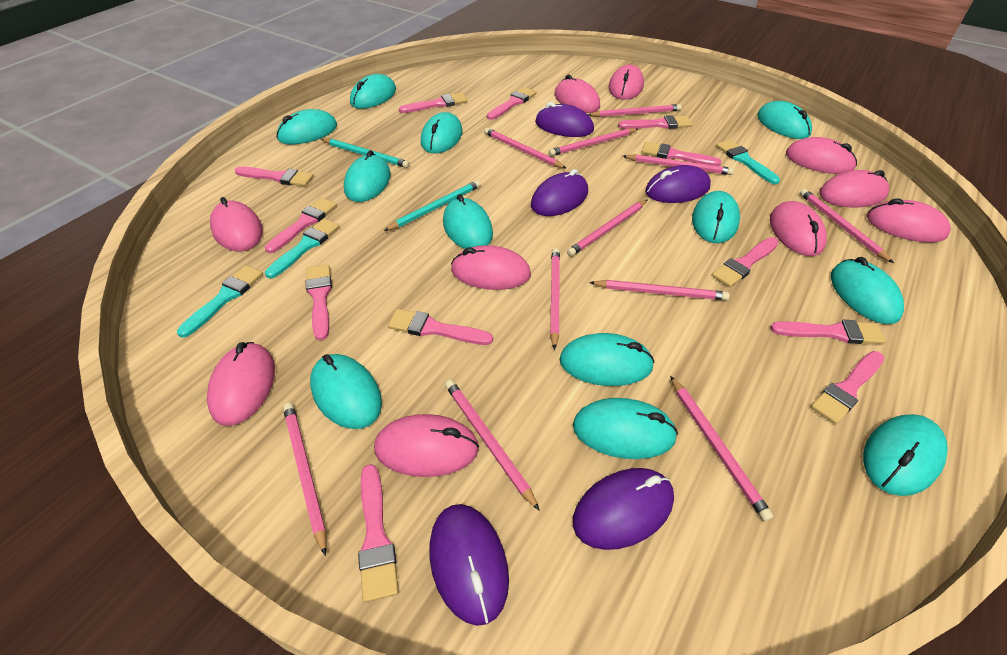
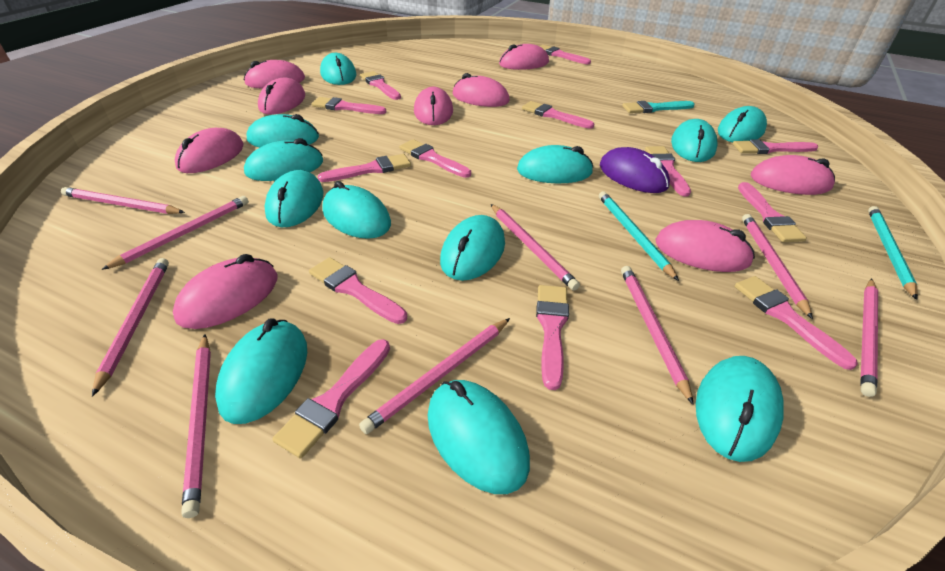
pink brush: [235,166,314,186] [265,198,337,253] [306,264,332,340] [358,464,399,602] [388,309,493,345] [399,92,468,113] [487,87,537,120] [618,115,692,129] [641,142,721,166] [712,237,779,287] [770,320,886,344] [811,351,884,424] = 12 -> [272,339,390,459] [309,257,407,324] [312,97,387,114] [318,154,411,182] [360,71,401,100] [399,139,471,178] [522,101,594,129] [536,285,569,390] [539,45,591,64] [645,146,691,197] [733,139,818,154] [735,276,858,370] [738,182,807,242] = 13
pink mouse: [207,342,275,426] [210,197,263,251] [374,414,479,477] [451,245,531,290] [555,75,600,113] [608,64,644,100] [770,201,827,256] [786,137,857,174] [819,170,889,208] [867,198,951,242] = 10 -> [173,254,277,329] [175,128,244,173] [244,60,305,89] [258,78,305,115] [414,87,453,125] [453,73,510,107] [499,44,549,70] [655,220,755,272] [751,155,835,195] = 9
pink pencil: [283,403,326,556] [445,380,540,511] [484,128,567,169] [549,128,638,156] [550,248,560,350] [567,200,647,256] [588,104,682,117] [589,280,730,300] [623,154,734,175] [670,376,773,522] [800,189,894,263] = 11 -> [61,187,185,214] [92,258,169,397] [101,196,249,270] [181,334,211,518] [359,318,510,434] [491,204,580,291] [621,266,694,405] [742,214,813,319] [860,278,878,397] = 9
purple mouse: [430,504,509,626] [531,169,588,216] [535,102,594,137] [573,468,674,550] [645,165,711,203] = 5 -> [600,147,670,193] = 1
turquoise brush: [177,265,263,338] [265,218,340,279] [716,139,780,184] = 3 -> [622,101,694,113] = 1

